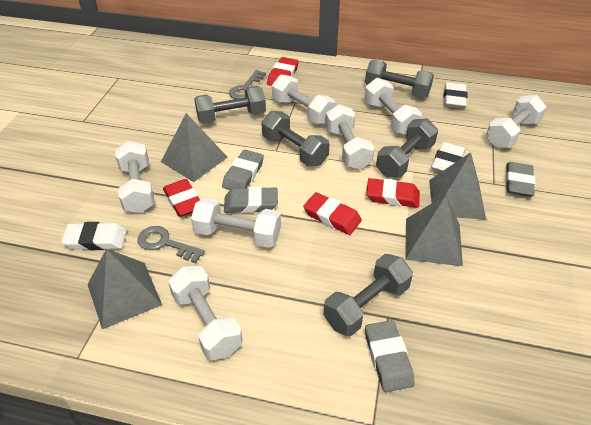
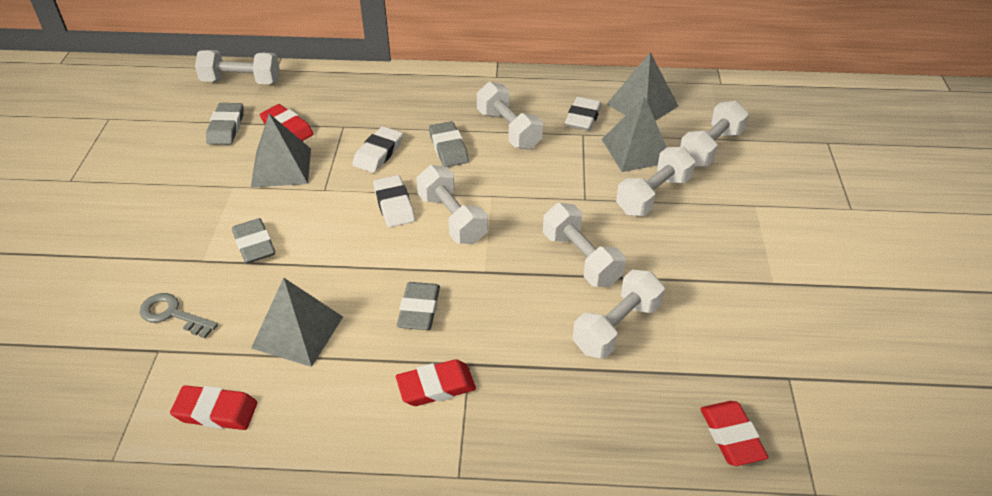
grey dumbbell: [194,86,266,124] [261,111,330,166] [323,254,413,336] [365,60,434,98] [376,118,438,177] = 5 -> none = 0
grey key: [138,226,205,263] [229,70,266,99] = 2 -> [140,293,218,338] = 1

